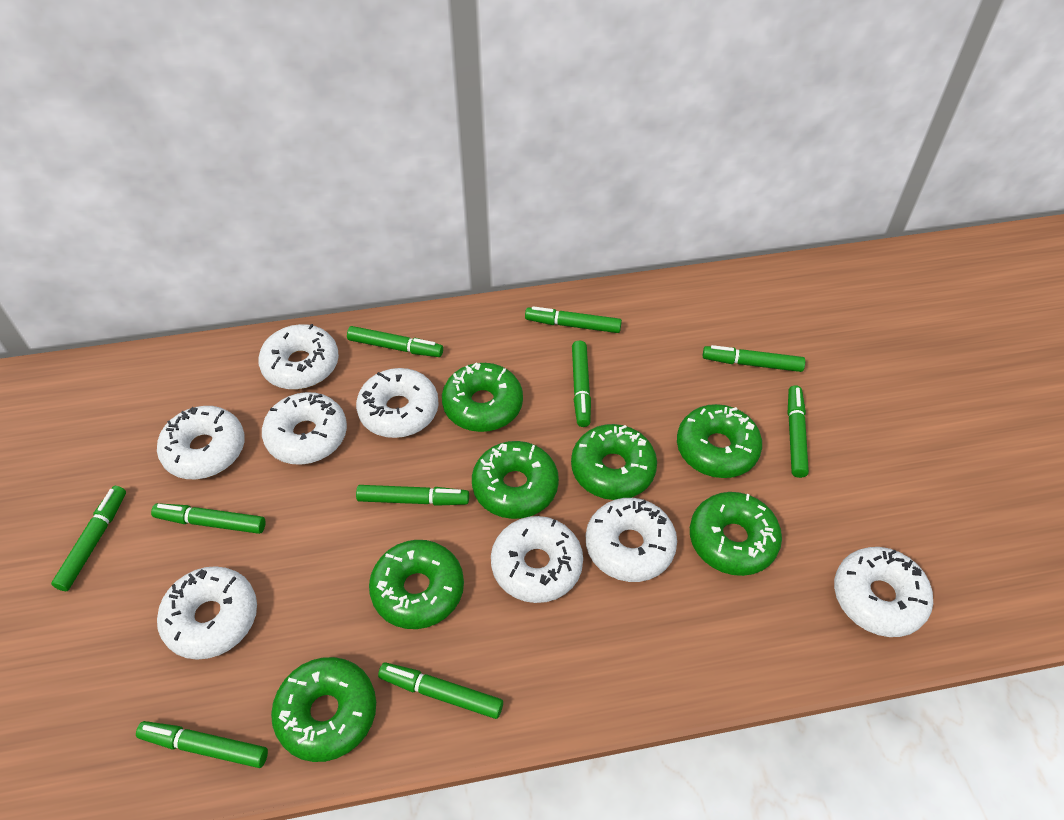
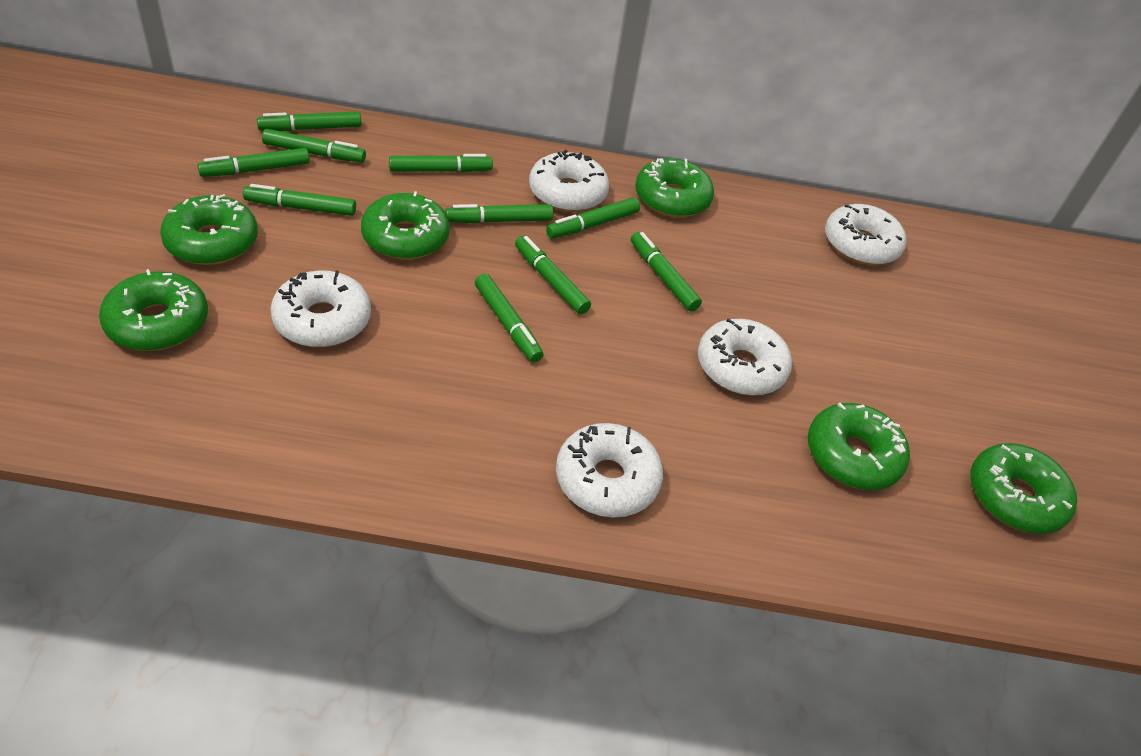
green donut: [271,657,376,762] [369,540,464,629] [442,363,523,432] [472,441,559,519] [571,424,657,500] [677,404,762,478] [690,492,782,576] = 7 -> [99,269,208,351] [160,194,258,265] [361,191,450,260] [635,158,714,218] [808,403,910,490] [970,443,1077,534] = 6
white donut: [157,406,245,479] [157,566,257,660] [258,324,339,390] [262,392,347,465] [356,368,439,438] [491,516,583,603] [586,498,677,582] [834,547,933,637] = 8 -> [270,270,371,347] [529,150,609,212] [556,423,663,518] [698,318,792,396] [825,204,906,265] = 5

